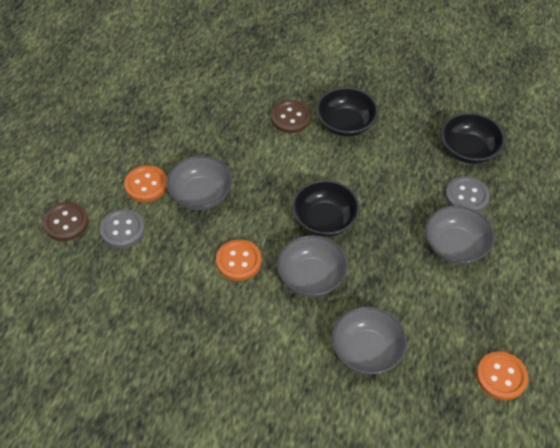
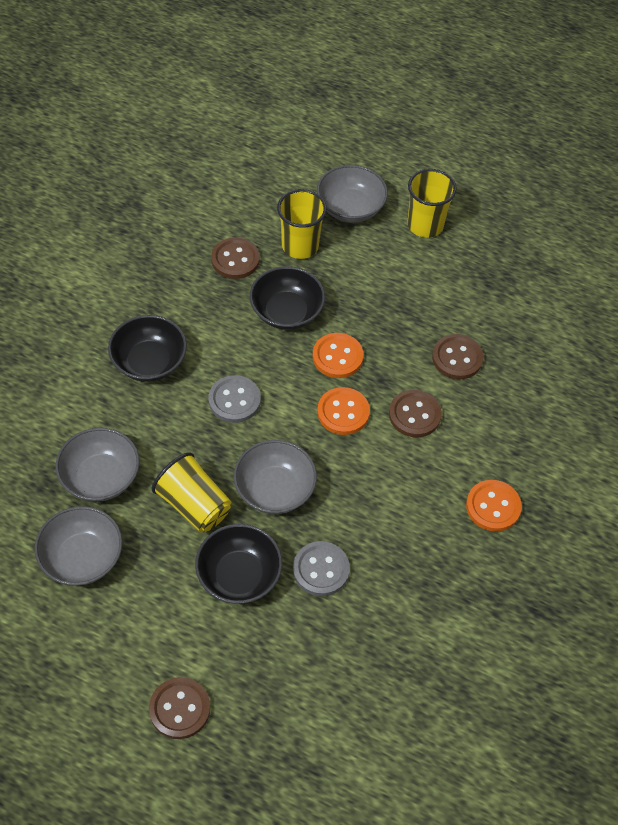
brown button: [43,202,89,241] [271,100,311,133] = 2 -> [149,677,210,739] [211,237,260,279] [389,390,442,437] [432,334,484,379] = 4
yellow cup: none = 0 -> [152,452,231,532] [277,189,327,259] [408,169,457,238] = 3

